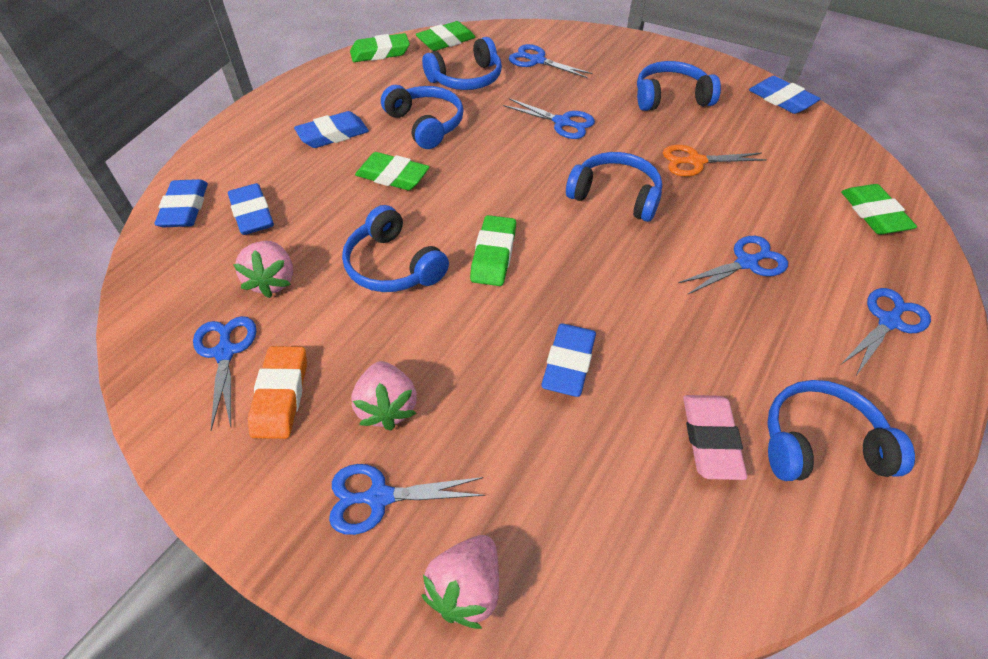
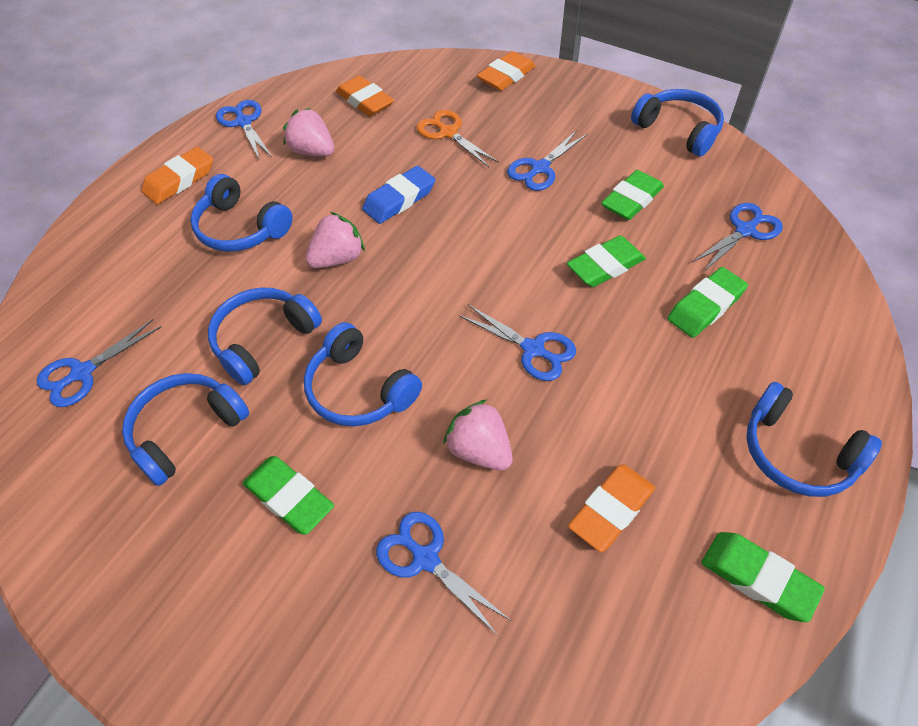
blue eraser: [154,179,208,227] [228,183,274,235] [294,111,369,148] [541,324,596,397] [749,76,821,114] = 5 -> [362,166,435,224] = 1
orange eraser: [248,346,307,439] = 1 -> [142,147,213,204] [336,76,394,117] [477,51,536,91] [568,464,655,552] = 4
pink eraser: [683,395,747,480] = 1 -> none = 0

